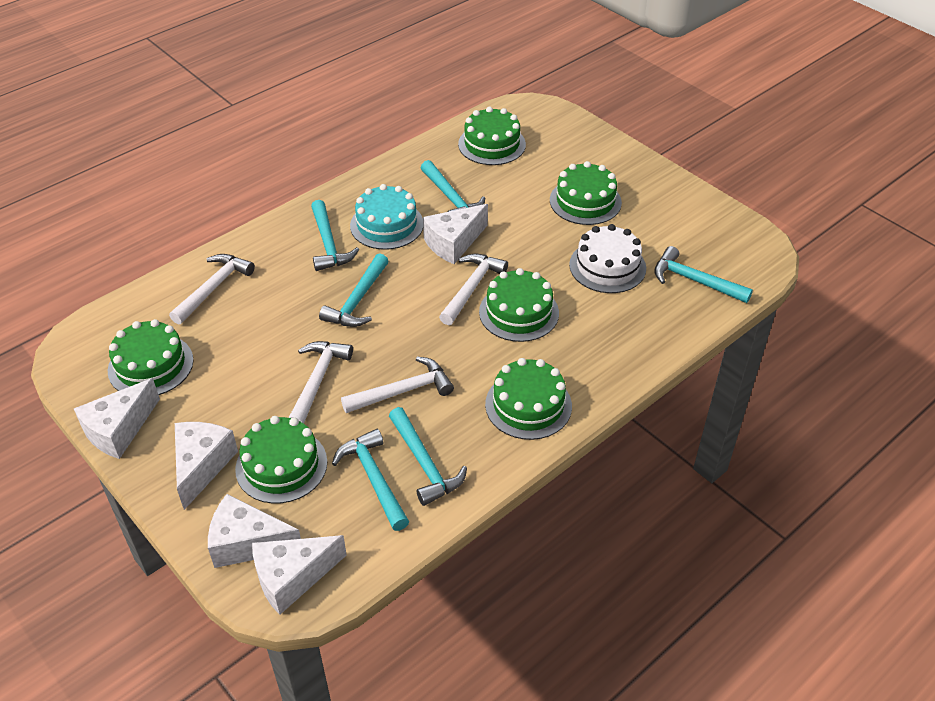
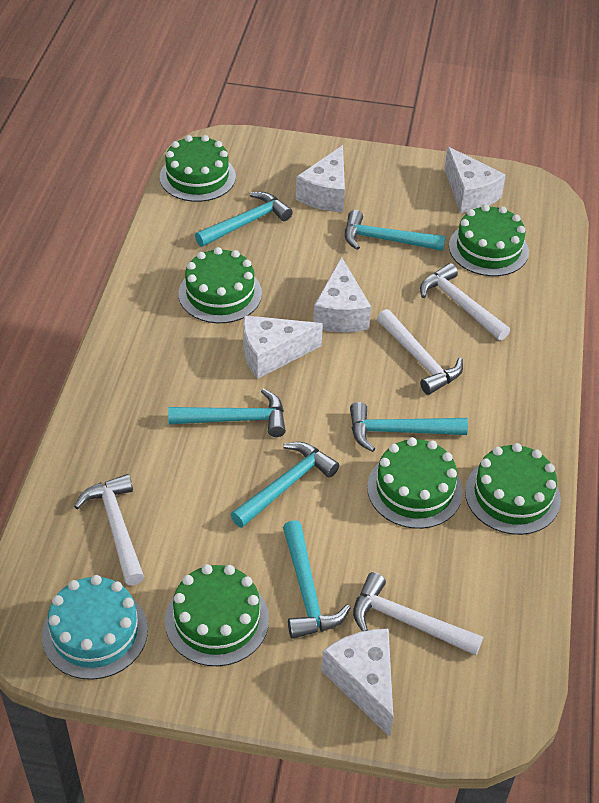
white cake: [569,224,646,293] = 1 -> none = 0

